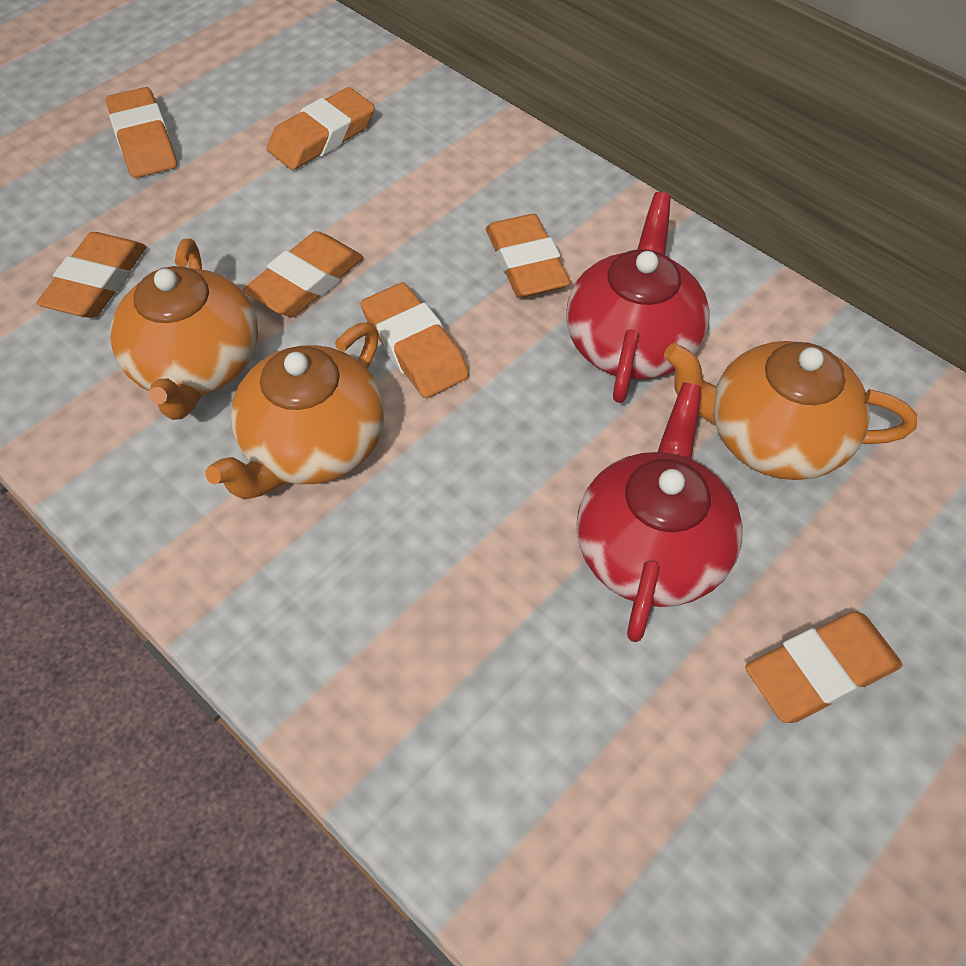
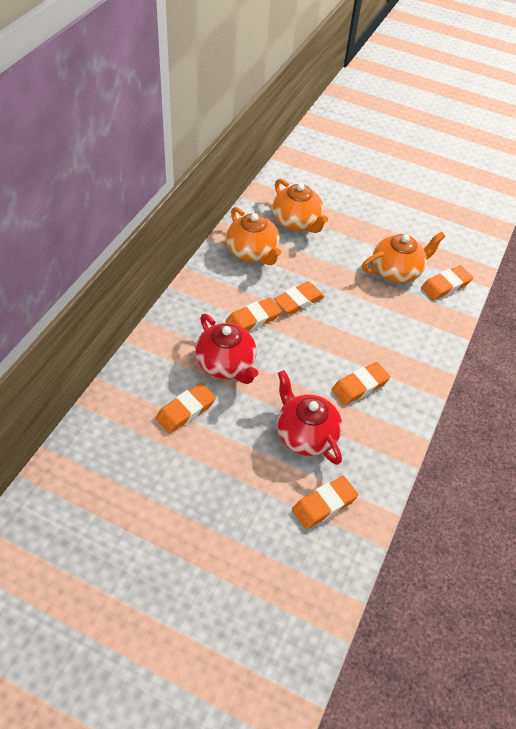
orange eraser: [37,232,146,318] [106,87,177,178] [243,231,363,317] [267,87,375,170] [361,283,469,398] [486,214,571,298] [745,611,902,723] = 7 -> [156,383,216,433] [225,298,281,331] [274,281,325,315] [292,476,358,529] [332,362,390,405] [421,265,473,300] = 6

